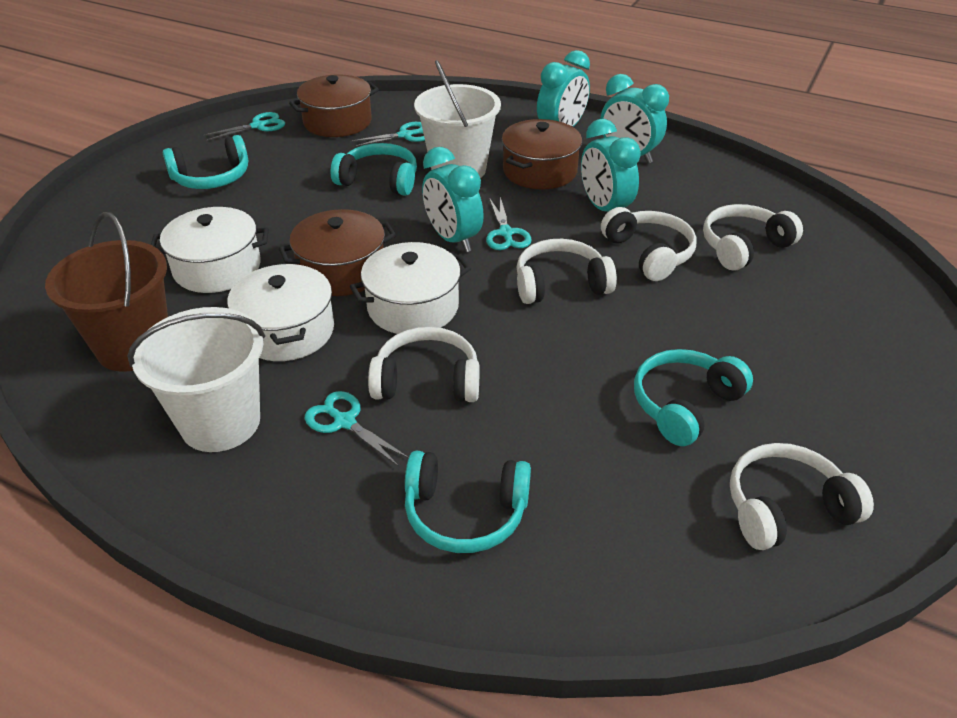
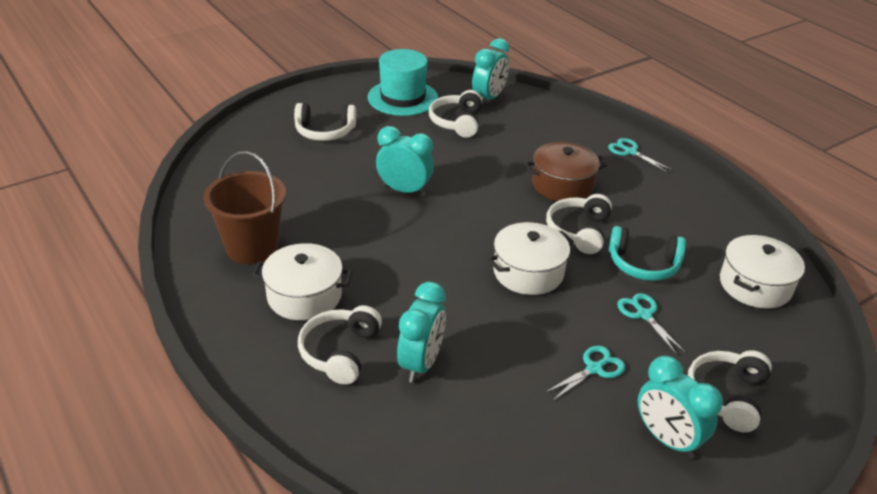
brown pot: [279,209,396,296] [289,74,379,137] [502,119,582,189] = 3 -> [525,142,607,201] = 1
turquoise hat: none = 0 -> [368,49,438,116] = 1
turquoise headphones: [163,135,248,189] [331,143,417,196] [405,451,531,553] [634,349,753,446] = 4 -> [609,226,686,281] = 1
turquoise scissors: [203,112,285,141] [304,391,409,467] [350,122,425,147] [486,197,532,250] = 4 -> [545,346,625,401] [608,138,672,172] [617,293,686,355] = 3
white bucket: [128,307,265,452] [414,60,501,178] = 2 -> none = 0

